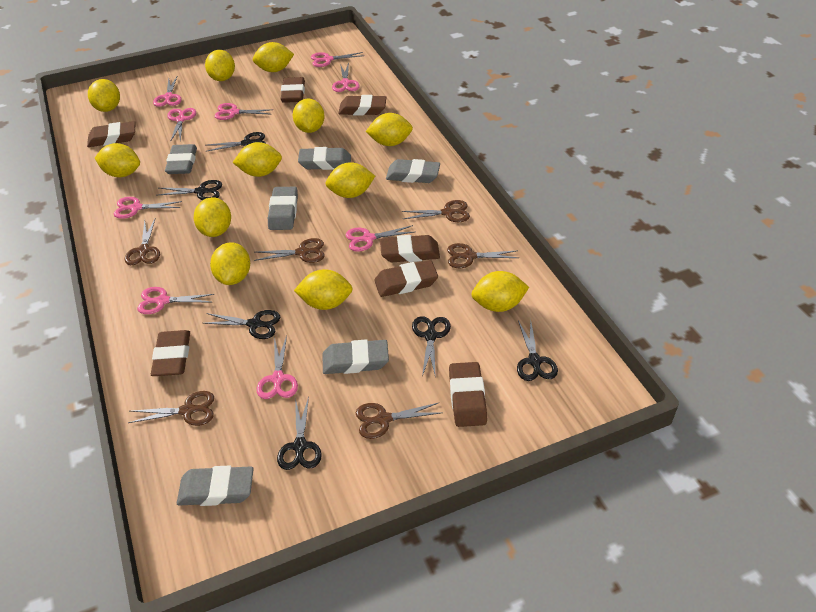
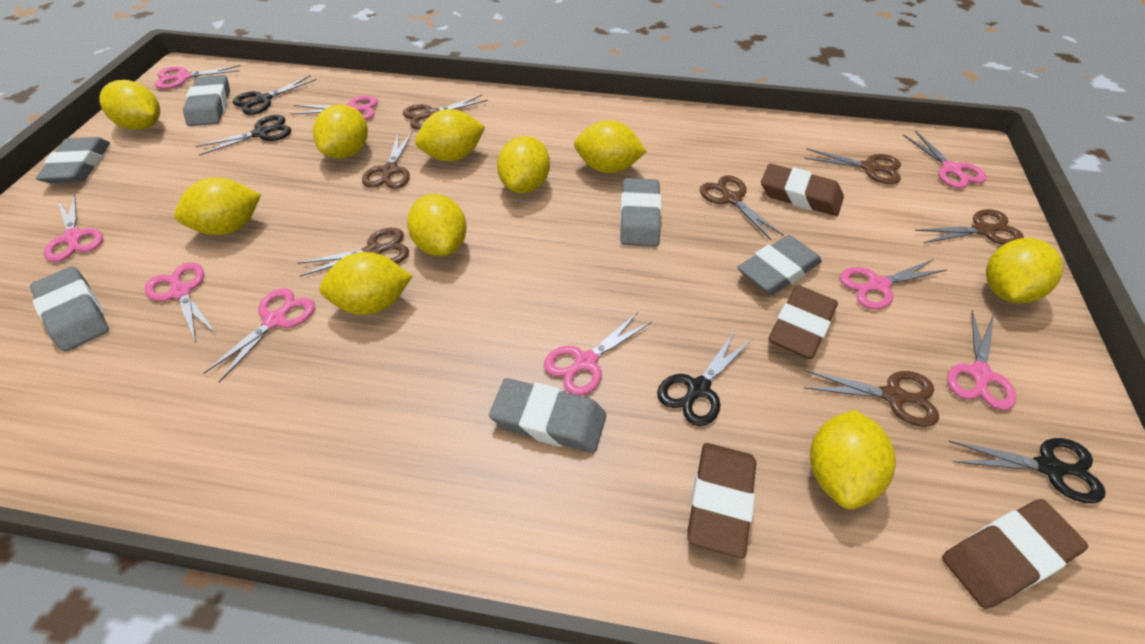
black scissors: [156,180,222,200] [203,310,281,339] [206,132,265,152] [277,396,322,470] [412,316,451,378] [517,320,558,381] = 6 -> [196,115,291,155] [233,75,317,115] [657,331,752,426] [948,438,1106,503] = 4
brown eraser: [87,121,135,147] [151,330,190,376] [281,77,305,103] [338,95,387,116] [374,260,438,297] [380,235,440,262] [449,362,487,427] = 7 -> [687,443,756,558] [761,163,844,216] [768,285,838,359] [942,499,1088,609] = 4
brown scissors: [125,219,160,265] [128,391,214,426] [254,238,325,263] [356,403,441,439] [402,200,470,222] [447,243,519,268] = 6 -> [298,228,409,277] [362,132,412,189] [403,95,488,130] [700,175,784,240] [804,148,901,184] [804,370,939,427] [915,209,1024,245] = 7
yellow lemon: [88,79,120,112] [95,143,140,177] [194,197,231,237] [205,50,235,81] [210,242,250,285] [233,142,282,177] [253,42,294,72] [293,99,325,133] [294,269,353,310] [326,162,375,198] [365,113,413,146] [472,271,529,312] = 12 -> [99,80,160,130] [174,178,261,235] [313,104,368,159] [319,252,413,315] [407,194,467,256] [415,109,485,161] [497,136,550,193] [574,120,647,173] [810,410,896,509] [986,238,1063,303] = 10

